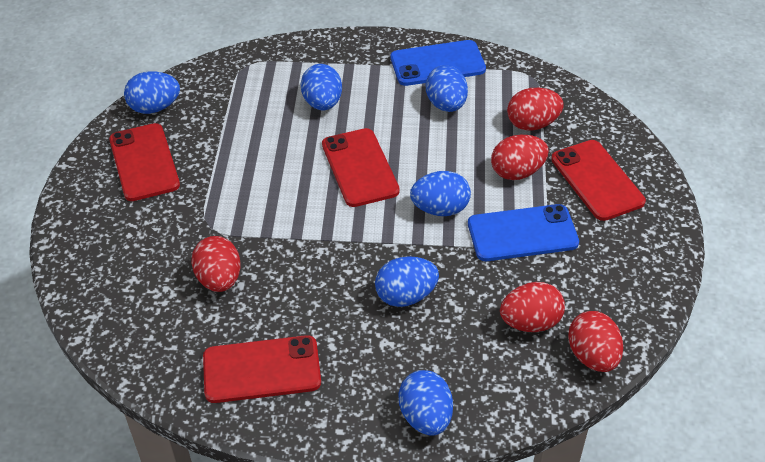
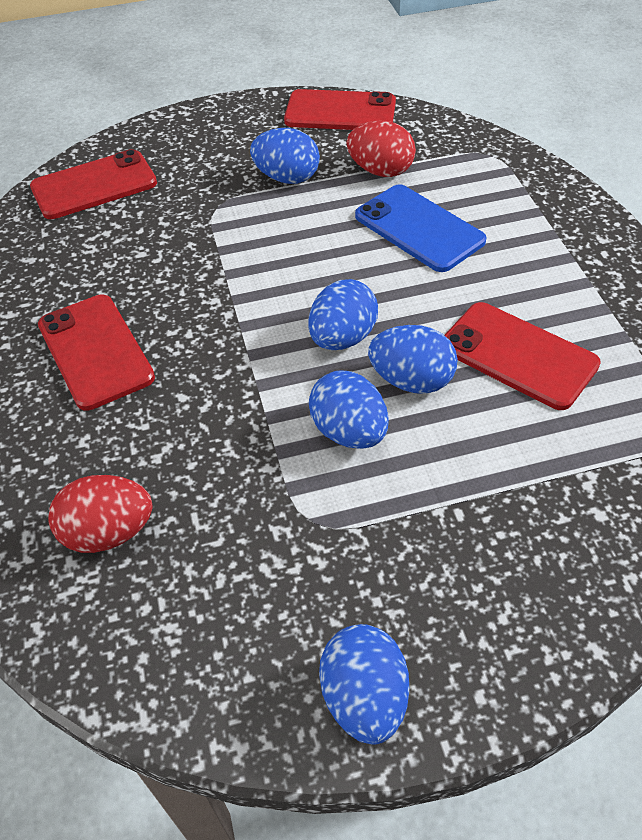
blue egg: [124,71,180,114] [301,64,342,110] [375,256,439,307] [398,370,453,436] [410,171,471,216] [426,65,468,112] = 6 -> [250,128,320,184] [308,279,378,350] [309,370,389,449] [319,624,409,745] [368,325,458,394] = 5
blue phone: [390,40,486,86] [468,204,579,261] = 2 -> [355,184,487,272] = 1
red egg: [191,236,240,292] [491,135,549,180] [500,282,565,332] [507,88,564,131] [568,311,623,372] = 5 -> [48,475,152,553] [346,120,416,177] = 2

